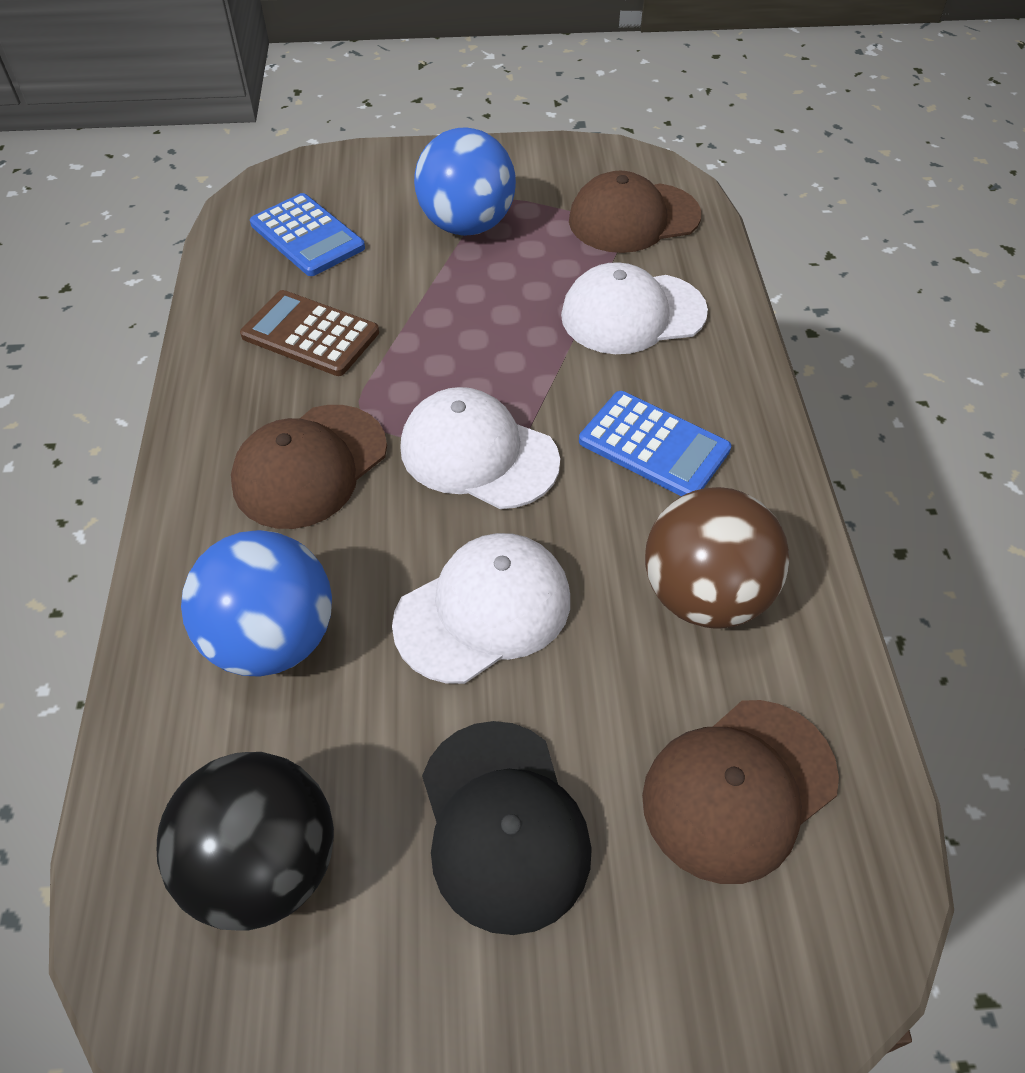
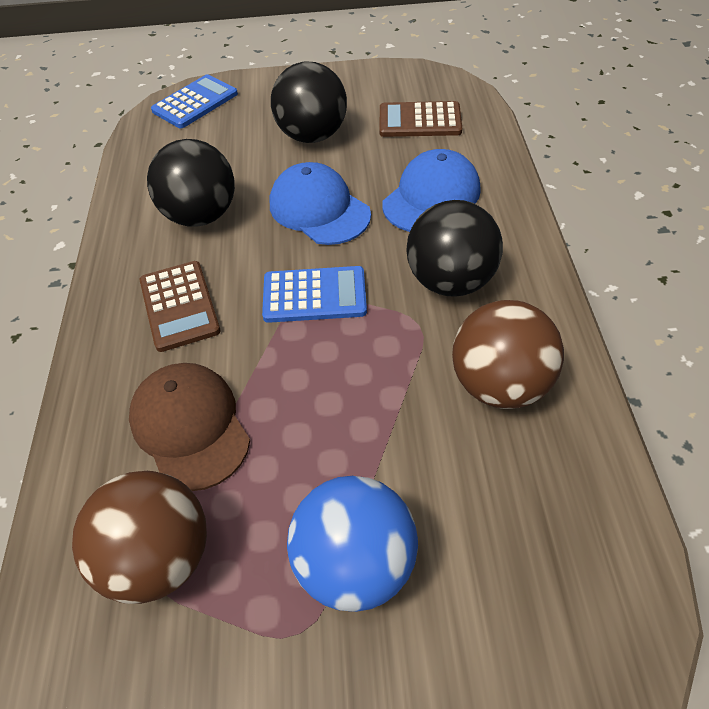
black ball: [157,752,334,931] = 1 -> [147,139,235,227] [271,61,347,143] [406,200,503,297] = 3
black cap: [422,721,592,935] = 1 -> none = 0
blue ball: [181,530,332,677] [414,127,516,236] = 2 -> [287,476,418,612] = 1
blue cap: none = 0 -> [270,162,371,245] [382,149,481,232] = 2
brown ball: [645,487,789,629] = 1 -> [72,471,207,604] [452,300,564,409] = 2
brown calculator: [240,290,379,376] = 1 -> [140,261,221,352] [380,101,462,137] = 2
brown cap: [231,405,387,529] [569,171,701,253] [642,700,839,884] = 3 -> [129,363,250,491] = 1
white cap: [392,533,570,684] [400,387,560,509] [561,262,708,354] = 3 -> none = 0

